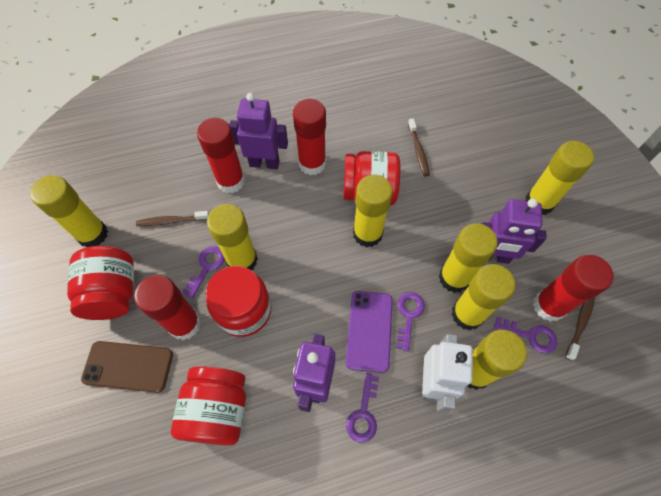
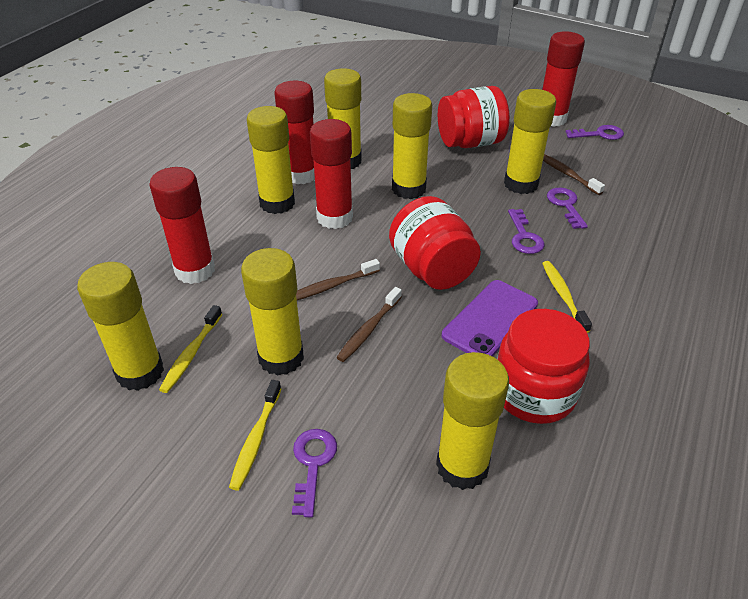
brown phone: [81,341,173,393] = 1 -> none = 0
purple robot: [229,93,288,169] [293,334,335,412] [482,199,547,264] = 3 -> none = 0
red jar: [67,246,134,320] [171,366,246,446] [206,266,272,337] [343,151,401,205] = 4 -> [389,196,481,290] [438,86,510,148] [497,309,590,424] = 3
white robot: [422,334,473,413] = 1 -> none = 0
yellow toothbrush: none = 0 -> [159,305,222,393] [229,380,281,491] [542,261,592,333] = 3

